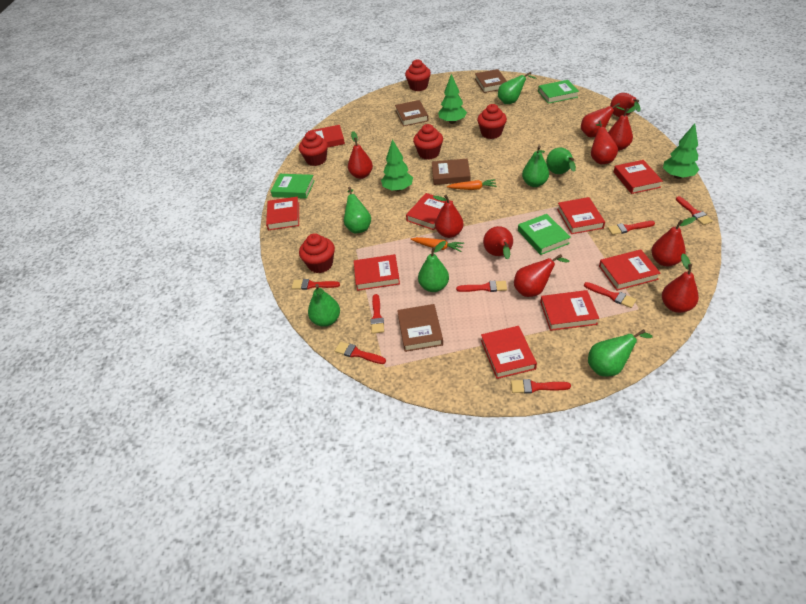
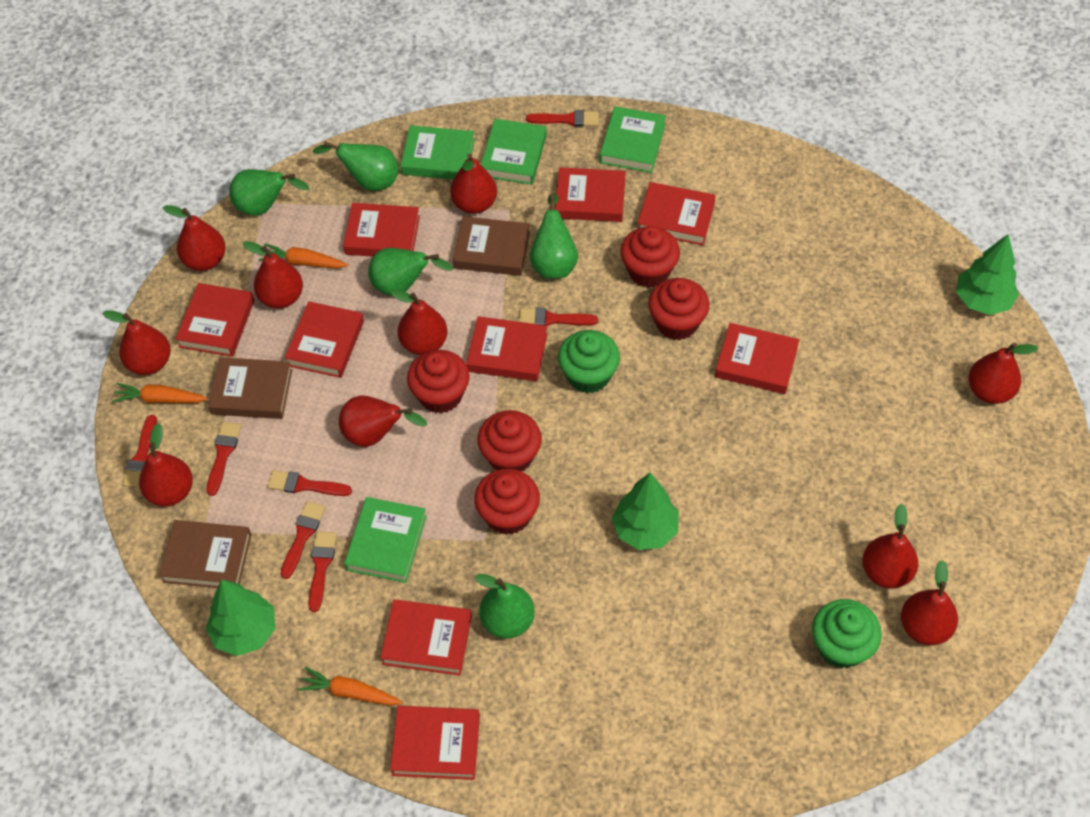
brown book: [395,100,429,126] [397,304,443,352] [432,159,471,185] [475,69,507,93] = 4 -> [159,520,252,588] [208,357,292,419] [453,216,530,276] = 3
green book: [271,174,315,199] [518,214,571,255] [538,80,579,104] = 3 -> [344,497,427,583] [400,125,475,180] [481,119,547,185] [600,106,666,173] = 4
green cupcake: none = 0 -> [558,330,620,393] [812,599,882,669] = 2
green pear: [308,284,340,327] [344,187,371,233] [418,241,449,292] [498,72,537,104] [522,146,549,187] [546,148,576,174] [588,329,653,376] = 7 -> [230,169,309,216] [313,141,399,191] [368,248,453,296] [475,574,535,639] [530,194,578,278] = 5
orange carrot: [411,237,464,252] [447,179,497,190] = 2 -> [112,383,208,403] [259,243,348,268] [297,667,403,706] = 3
red brush: [292,279,340,290] [335,341,386,364] [371,294,384,334] [456,281,507,292] [511,379,571,394] [584,282,637,308] [608,221,655,235] [676,196,713,225] = 8 -> [123,415,157,488] [207,421,242,496] [267,470,352,496] [281,501,325,579] [308,531,337,612] [519,308,598,326] [526,110,599,127] = 7

